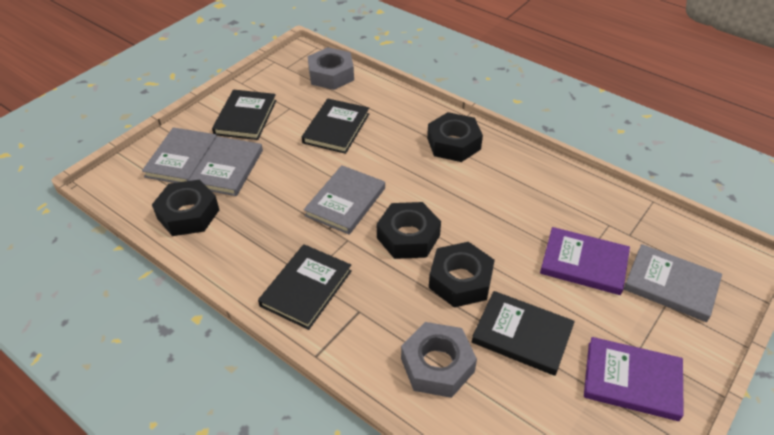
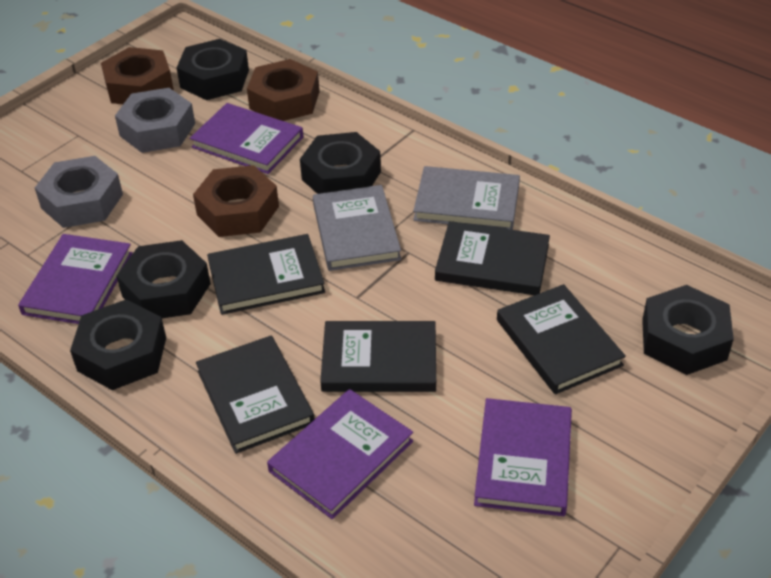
black book: [212,90,277,140] [258,244,352,330] [302,99,369,154] [472,291,575,376] = 4 -> [196,336,314,454] [207,234,325,315] [320,321,436,392] [435,221,550,295] [497,284,626,394] = 5
black nut: [152,180,219,236] [377,202,441,259] [427,112,483,162] [429,242,495,308] = 4 -> [70,300,166,390] [117,240,211,318] [177,39,249,100] [300,132,381,194] [642,285,734,375] = 5
brown nut: none = 0 -> [101,47,174,104] [193,165,279,237] [247,59,320,121] = 3
grey book: [142,127,217,183] [188,136,263,196] [304,165,385,235] [624,244,722,322] = 4 -> [313,185,401,271] [413,166,520,230] = 2
purple book: [540,227,630,295] [584,337,684,421] = 2 -> [18,234,133,324] [190,103,303,174] [267,389,413,519] [474,398,572,516] = 4

